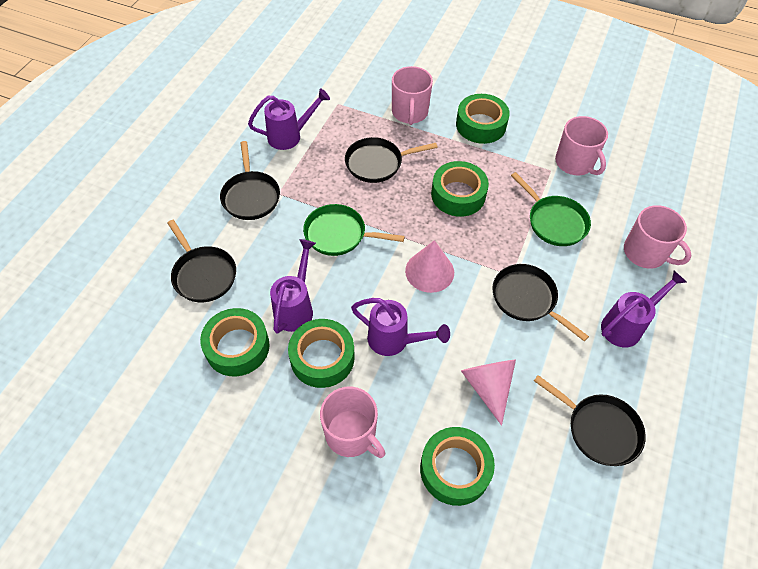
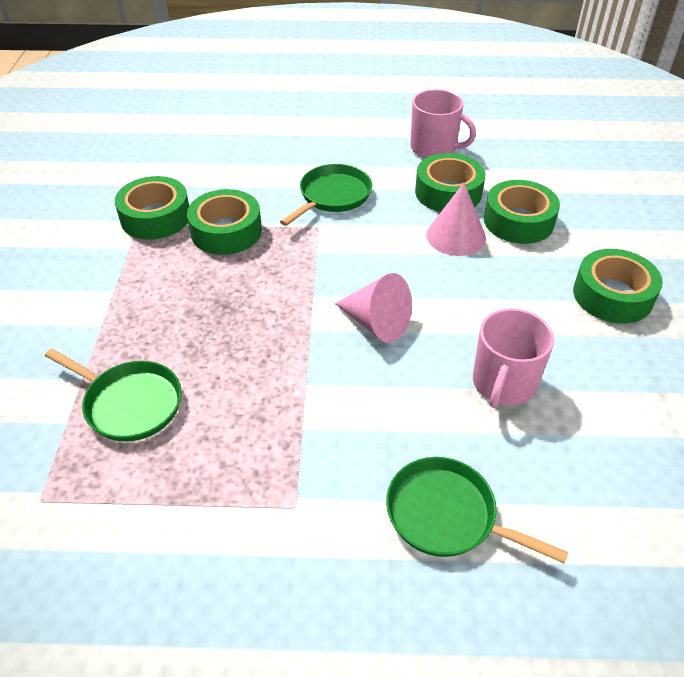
black pan: [167,220,236,302] [220,141,280,220] [345,137,438,183] [492,264,589,341] [534,375,646,466] = 5 -> none = 0
green pan: [303,204,405,256] [511,172,591,246] = 2 -> [45,348,182,442] [280,164,372,226] [386,457,568,563] = 3
pink mug: [320,387,385,458] [392,66,433,125] [555,116,608,175] [624,205,692,269] = 4 -> [410,89,476,158] [473,308,554,408] = 2
purple watering can: [248,88,330,150] [270,239,316,334] [351,298,450,356] [601,270,686,347] = 4 -> none = 0

